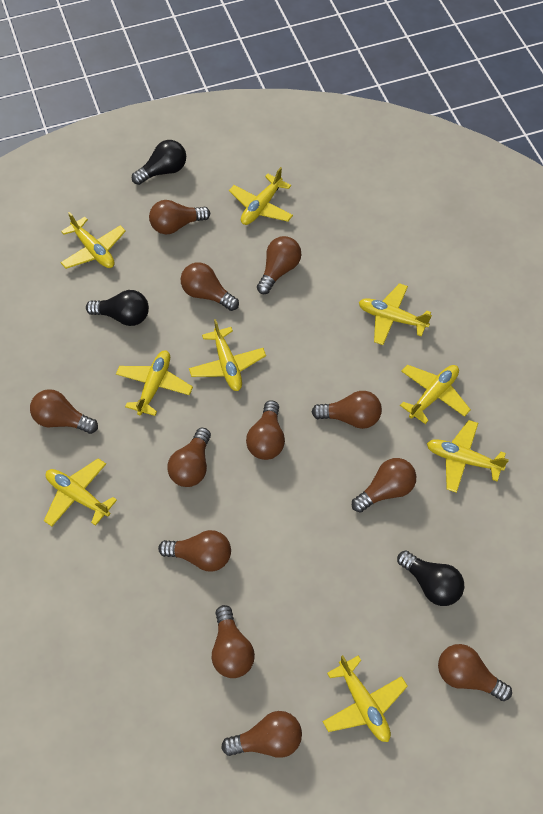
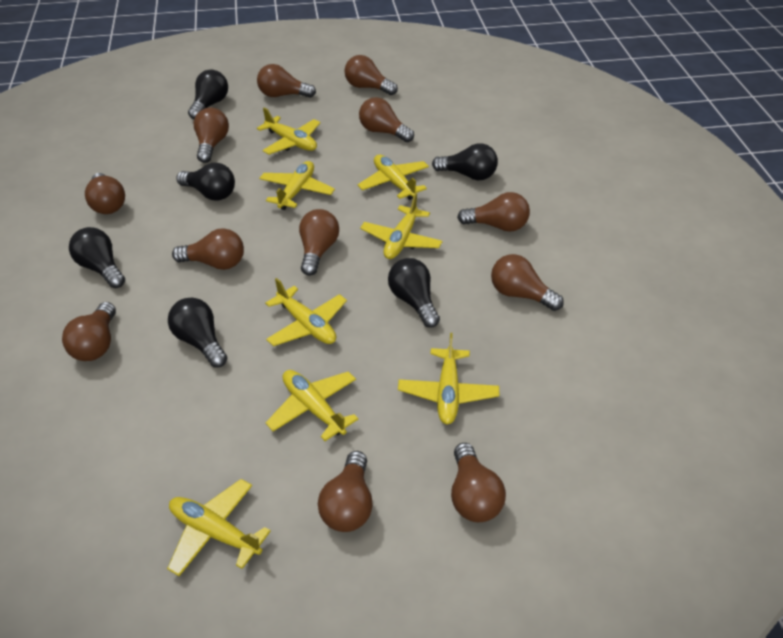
black light bulb: [86,290,149,326] [132,140,186,185] [397,551,464,606] = 3 -> [69,227,125,288] [168,298,227,368] [176,163,235,200] [188,70,228,119] [388,258,440,328] [432,144,498,180] = 6
yellow plane: [44,458,117,527] [60,212,126,269] [116,350,193,416] [189,319,266,391] [229,167,293,225] [323,655,408,742] [359,283,432,345] [400,365,471,424] [427,420,509,493] = 9 -> [167,479,271,576] [257,108,320,155] [259,161,335,210] [265,278,347,346] [266,370,359,441] [357,155,429,200] [360,193,443,259] [398,333,499,424] = 8

